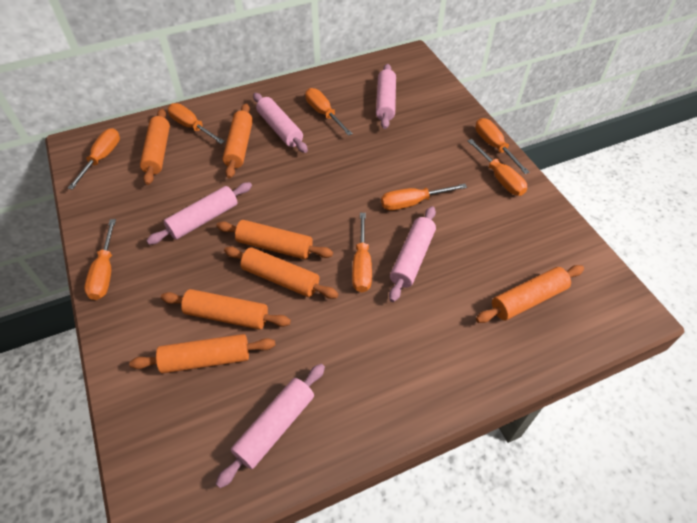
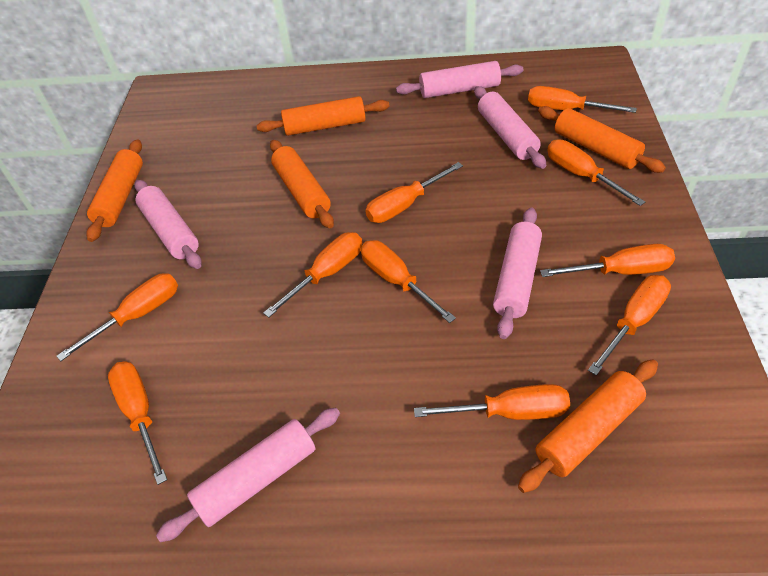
orange rolling pin: [129,334,276,373] [140,109,170,185] [161,289,291,330] [216,220,333,259] [223,103,253,179] [224,246,339,299] [476,265,584,323] = 7 -> [86,139,143,242] [256,96,390,136] [270,140,334,228] [518,359,658,493] [538,106,666,173] = 5
orange screwdriver: [68,128,120,190] [84,219,116,300] [168,103,225,144] [305,88,353,136] [352,213,372,292] [381,184,467,210] [468,139,527,196] [475,118,529,174] = 8 -> [56,273,178,361] [108,361,167,485] [263,232,362,318] [361,240,456,323] [365,162,463,223] [414,384,570,420] [528,86,637,113] [540,244,675,277] [547,139,645,206] [588,275,671,375] = 10

